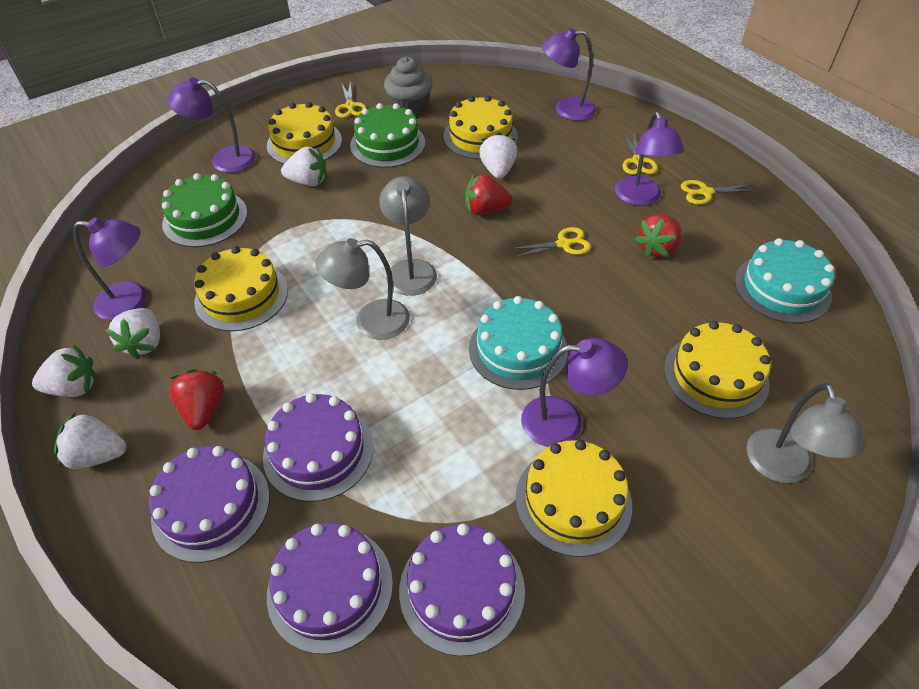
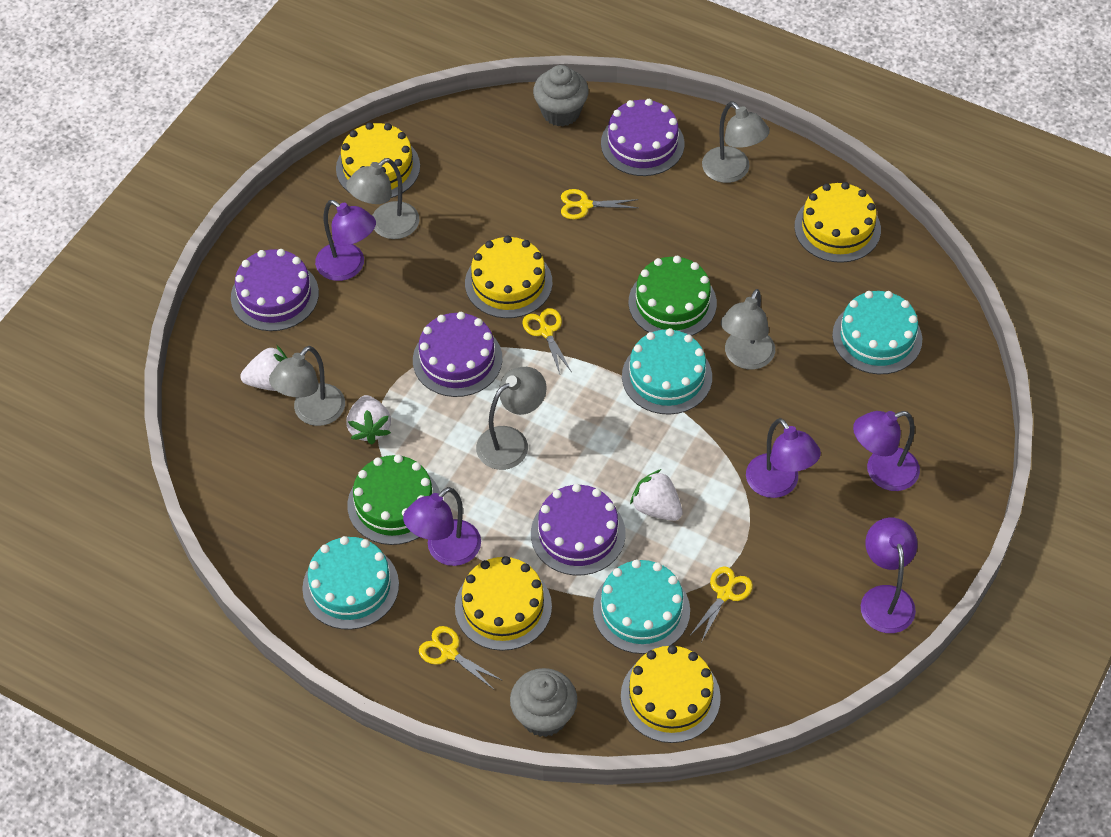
grey cupcake: [384,57,433,117] = 1 -> [510,668,577,737] [533,65,589,126] = 2
grey lamp: [316,238,410,340] [379,176,437,296] [746,383,865,483] = 3 -> [269,346,345,426] [346,158,420,239] [476,367,546,470] [702,101,770,183] [721,289,775,370] = 5
red strawberry: [169,369,225,430] [465,174,513,215] [635,214,681,258] = 3 -> none = 0
turquoise cake: [469,296,568,390] [735,238,834,323] = 2 -> [302,536,399,630] [593,560,690,654] [622,328,712,415] [832,291,922,374] = 4
white strawberry: [32,345,98,397] [54,412,126,469] [105,308,160,360] [281,146,327,187] [479,132,518,179] = 5 -> [240,345,287,391] [346,395,391,444] [630,469,683,521] = 3

